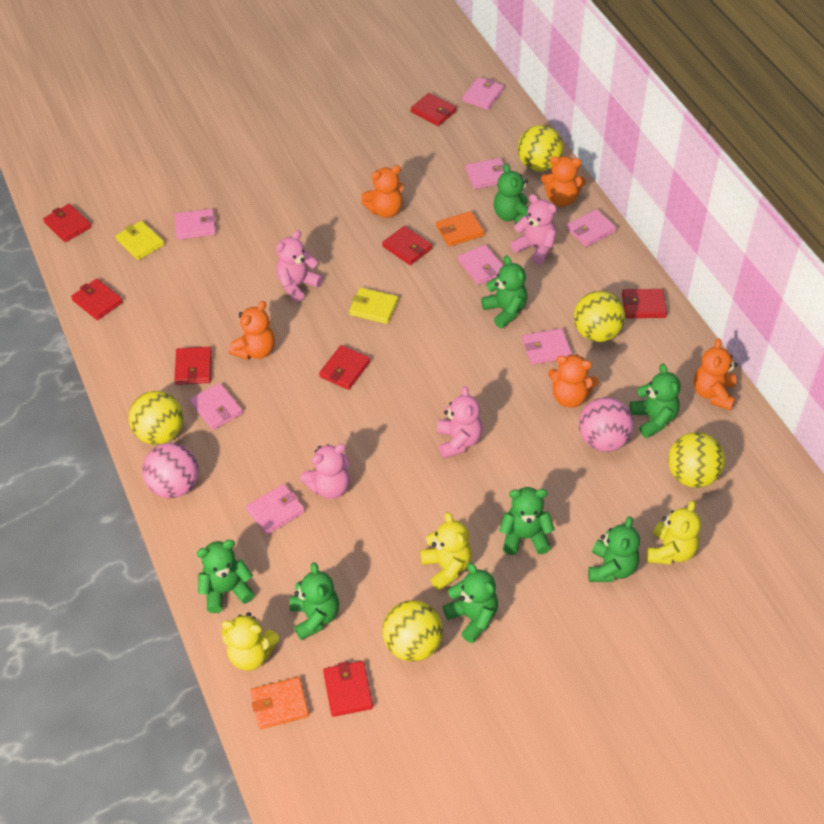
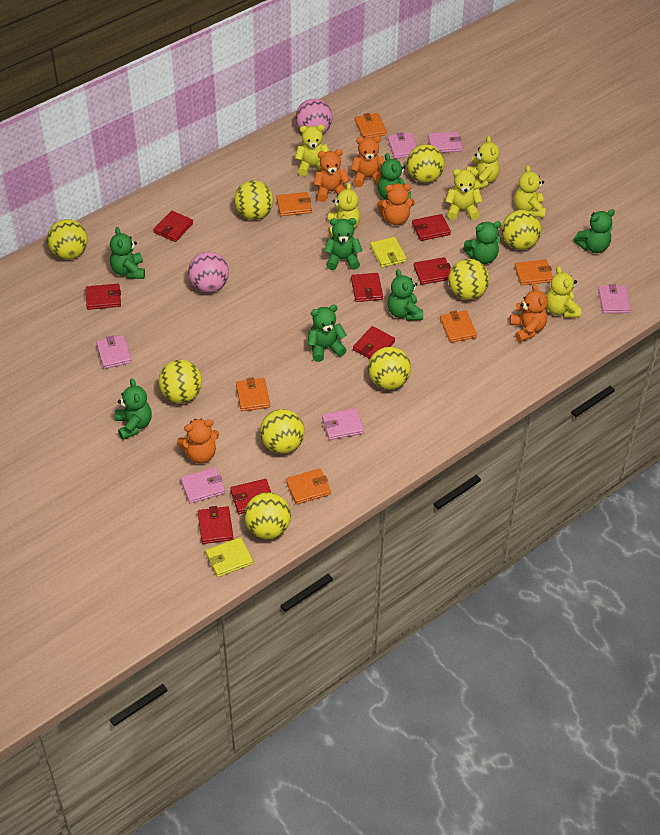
orange wallet: [250,677,309,729] [436,211,484,247] = 2 -> [236,377,270,411] [276,192,312,216] [286,468,331,505] [355,113,387,138] [440,310,477,343] [514,260,553,285] = 6
pink teddy bear: [276,230,323,302] [300,444,350,499] [437,386,482,458] [511,194,556,265] = 4 -> none = 0
pink wallet: [174,209,216,240] [190,383,243,430] [246,484,305,535] [458,245,503,285] [462,77,504,110] [465,158,504,189] [522,328,572,365] [566,209,617,247] = 8 -> [96,335,132,369] [180,468,225,504] [322,408,364,440] [388,132,417,159] [428,131,462,153] [598,284,631,313] = 6
yellow ball: [128,391,183,445] [382,600,443,662] [517,125,564,172] [574,291,625,342] [668,432,725,488] = 5 -> [47,219,88,259] [158,360,202,403] [234,180,273,220] [244,492,291,539] [260,409,305,454] [368,347,411,390] [407,144,445,183] [448,259,489,300] [502,210,541,250] = 9
yellow teddy bear: [221,612,279,671] [420,512,472,591] [647,500,701,565] = 3 -> [295,125,329,176] [328,183,360,237] [445,169,483,220] [467,136,500,190] [514,165,546,218] [546,266,581,318] = 6

